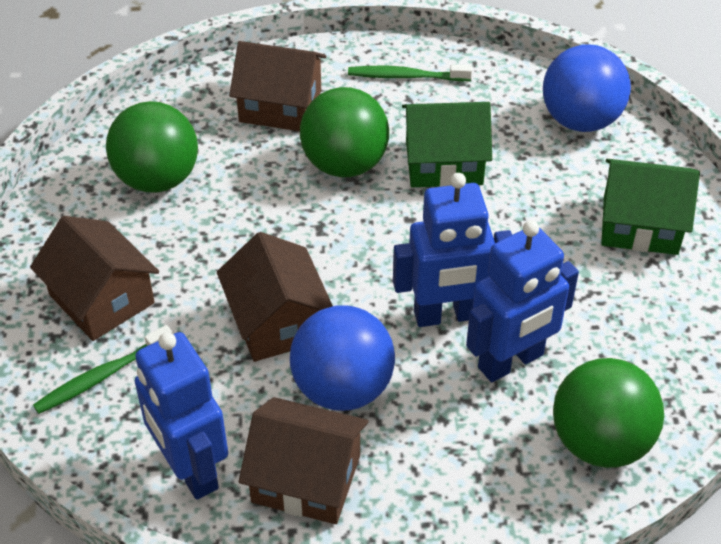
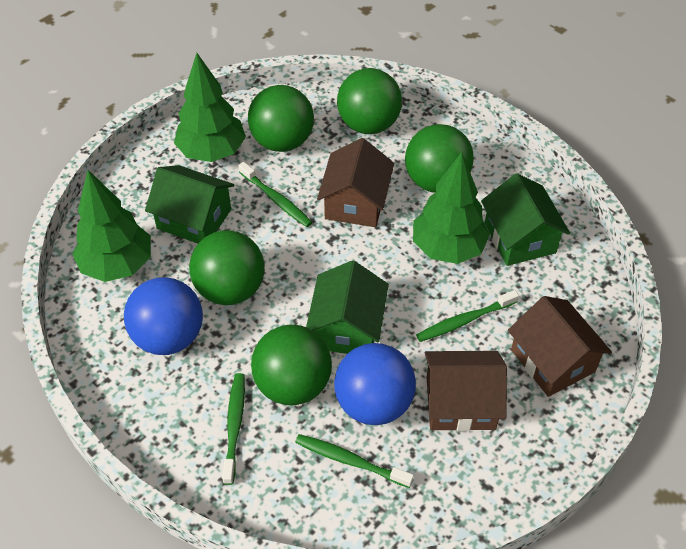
blue robot: [135,332,228,500] [393,173,512,327] [466,220,579,382] = 3 -> none = 0
brown house: [30,216,159,341] [217,232,333,362] [229,41,327,131] [239,397,368,524] = 4 -> [317,138,394,227] [425,351,507,431] [508,296,612,397] = 3
green ball: [106,101,198,193] [300,87,389,177] [553,358,664,468] = 3 -> [189,230,265,305] [248,85,314,152] [251,324,332,405] [337,68,402,134] [405,124,474,193] = 5
green house: [402,102,492,187] [601,159,700,255] = 2 -> [145,165,234,243] [306,260,389,354] [481,173,570,266] = 3
green toothbrush: [33,325,173,414] [348,64,472,81] = 2 -> [222,373,245,485] [238,162,312,227] [295,434,414,488] [416,290,519,342] = 4
green tree: none = 0 -> [72,170,151,282] [174,53,246,162] [413,152,490,264] = 3

